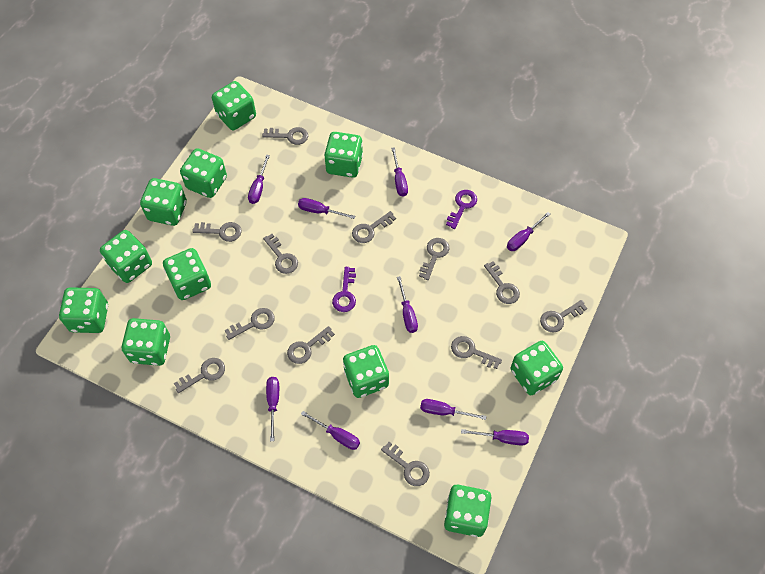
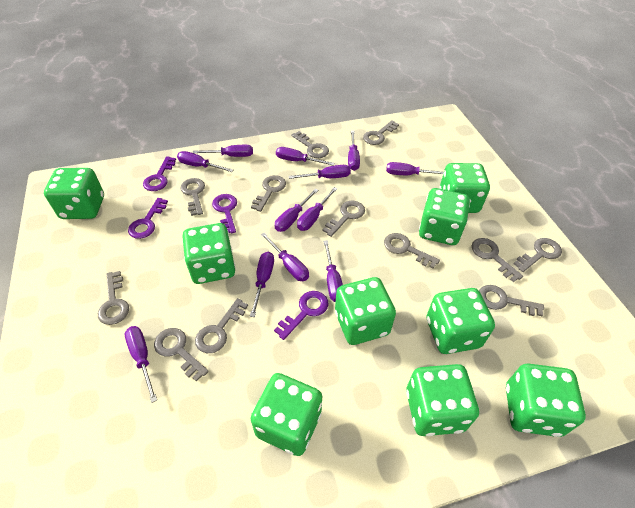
green dice: [59,287,108,333] [100,230,152,283] [122,318,170,366] [140,178,187,226] [163,248,211,300] [180,148,227,198] [212,81,256,130] [324,132,363,178] [343,345,389,398] [444,485,492,537] [511,341,563,395] = 11 -> [44,168,104,219] [182,223,235,284] [251,373,322,456] [335,277,396,345] [406,364,479,436] [419,188,470,245] [426,288,495,354] [439,163,490,213] [506,364,586,437] = 9
purple key: [332,267,356,312] [446,190,477,229] = 2 -> [128,198,168,239] [143,156,176,191] [212,194,237,233] [274,291,328,340] = 4
purple screwdriver: [248,155,270,204] [266,377,279,441] [298,198,355,219] [301,411,360,450] [391,147,408,197] [397,276,418,333] [420,399,487,420] [461,429,529,446] [507,212,550,251] = 9 -> [125,326,157,403] [177,151,233,172] [193,145,253,157] [250,252,274,317] [261,233,309,281] [275,189,318,232] [276,147,334,165] [289,165,351,179] [297,187,337,231] [323,240,343,302] [348,130,360,171] [386,162,444,175] = 12

